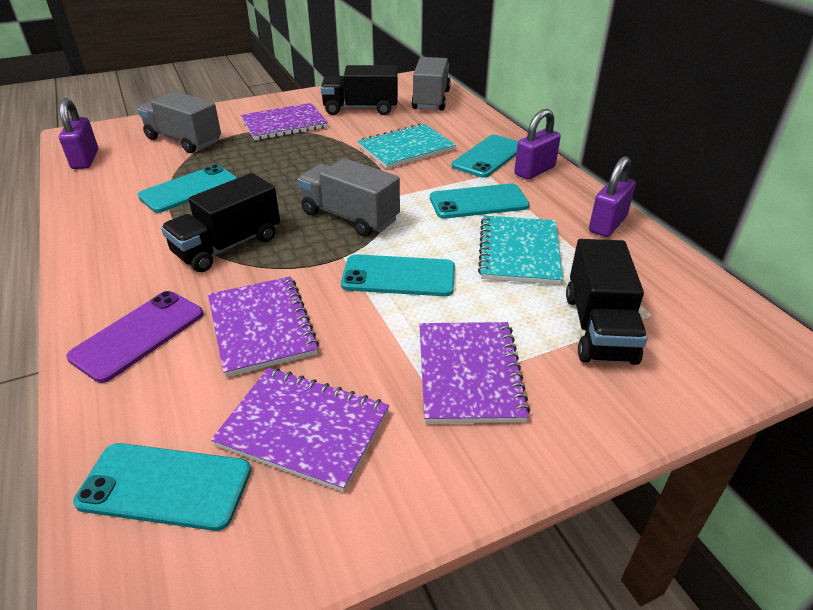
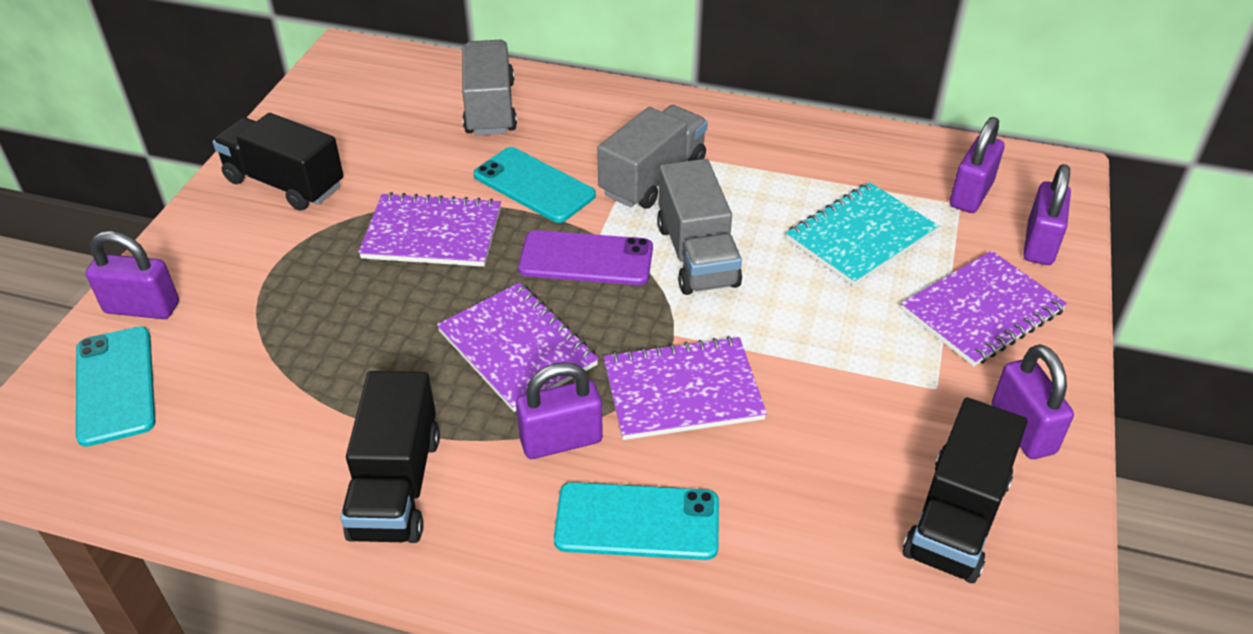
purple padlock: [59,98,98,169] [514,109,561,180] [589,156,636,237] = 3 -> [86,231,179,319] [516,362,603,459] [950,117,1004,213] [992,344,1074,459] [1023,164,1071,265] = 5
turquoise notebook: [357,123,456,169] [478,216,563,285] = 2 -> [786,182,939,286] = 1
turquoise phone: [73,443,251,531] [138,165,237,213] [341,254,455,296] [430,184,530,219] [452,135,518,178] = 5 -> [76,326,155,447] [473,147,596,223] [554,482,719,560] = 3

